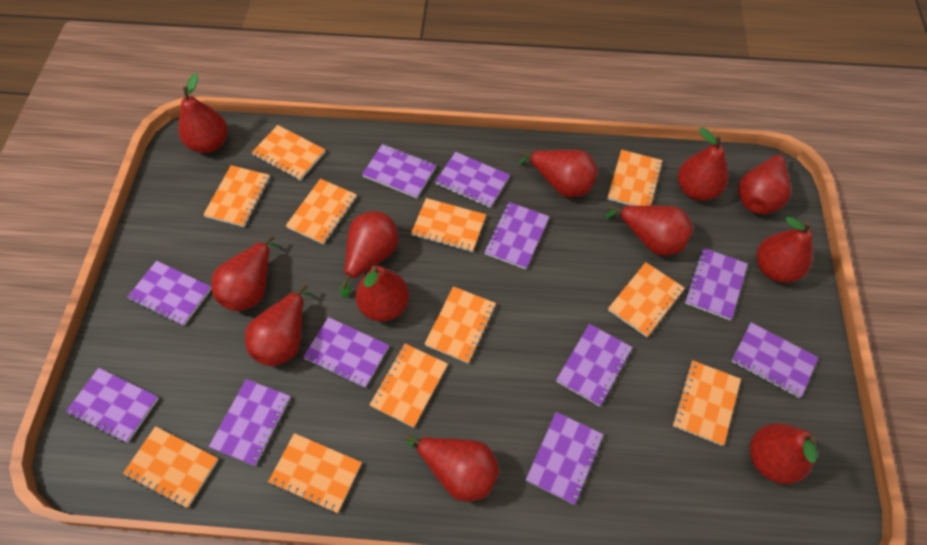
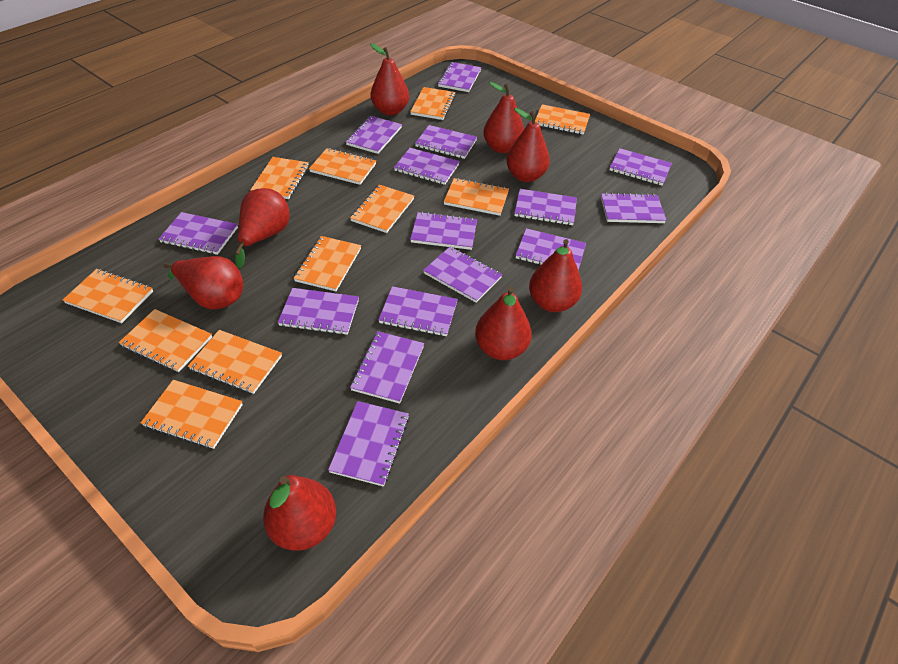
purple notebook: [66,368,159,443] [127,261,212,326] [209,379,291,466] [303,317,389,388] [362,144,436,198] [435,152,510,208] [484,202,550,270] [526,412,604,504] [556,324,633,406] [685,248,748,320] [732,322,818,398] = 11 -> [159,212,238,255] [278,288,359,335] [328,401,409,487] [346,116,402,154] [350,331,424,404] [378,286,458,336] [394,148,460,185] [410,212,477,250] [415,125,477,159] [423,247,502,303] [438,62,481,92] [515,189,577,225] [516,228,586,271] [601,193,667,223] [609,148,672,186] = 15
red pear: [178,73,227,153] [211,235,281,311] [245,284,314,366] [340,211,398,298] [355,266,409,322] [405,434,499,502] [519,150,598,198] [606,205,693,256] [678,127,728,201] [738,151,791,214] [750,423,817,484] [756,217,813,283] = 12 -> [163,256,243,309] [235,188,290,268] [263,475,336,551] [370,43,409,116] [475,287,532,360] [483,82,524,153] [506,108,550,182] [529,239,582,312] = 8

